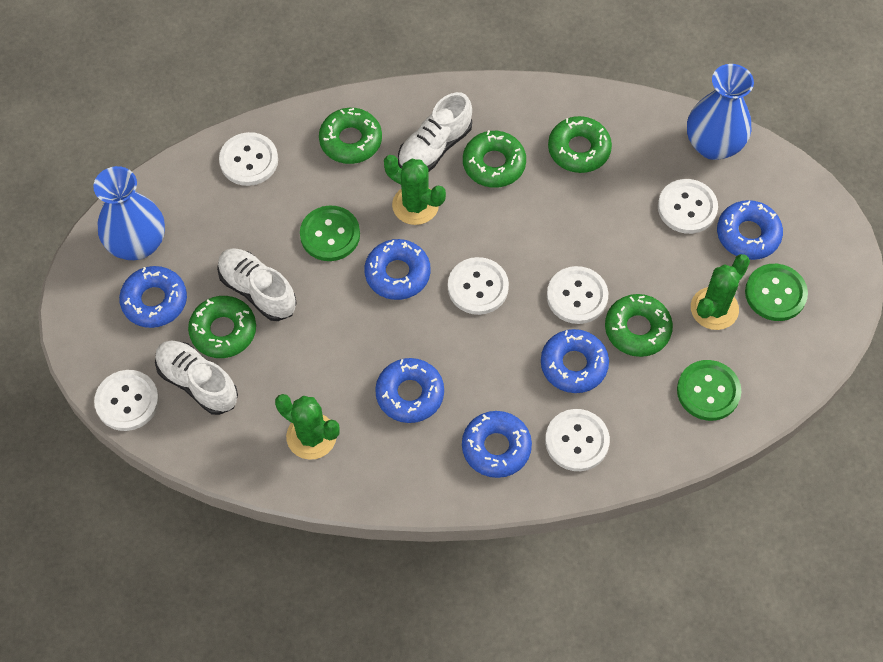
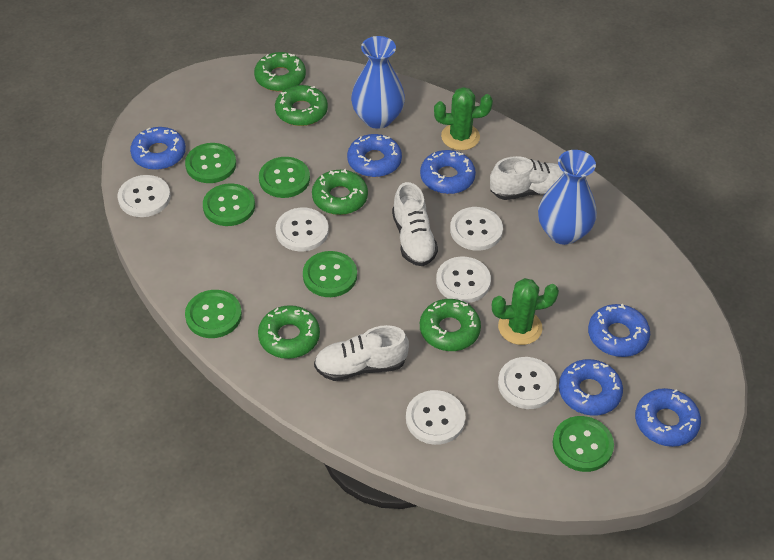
green button: [300,205,360,261] [677,360,741,421] [745,264,808,321] = 3 -> [185,143,236,183] [185,290,242,338] [203,183,255,226] [259,157,310,198] [303,251,357,297] [553,416,614,472] = 6
green cactus: [275,394,340,460] [384,155,446,225] [691,254,750,330] = 3 -> [434,87,493,150] [492,278,559,345] = 2

